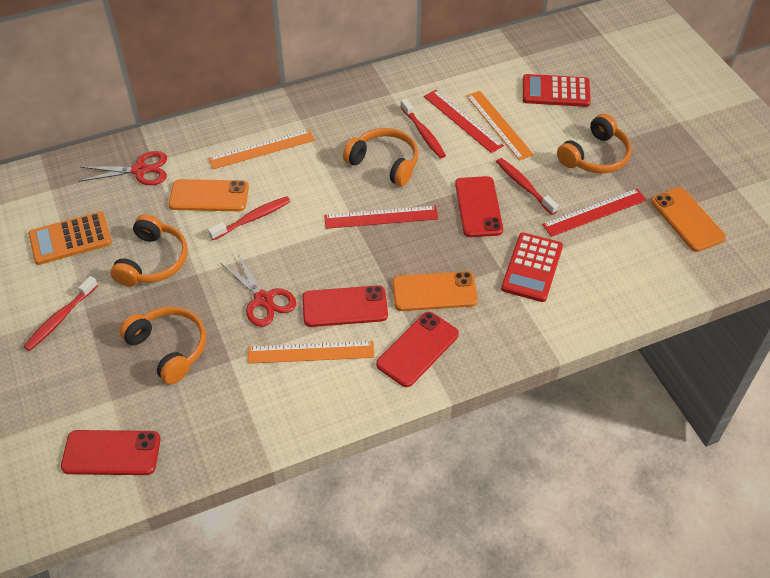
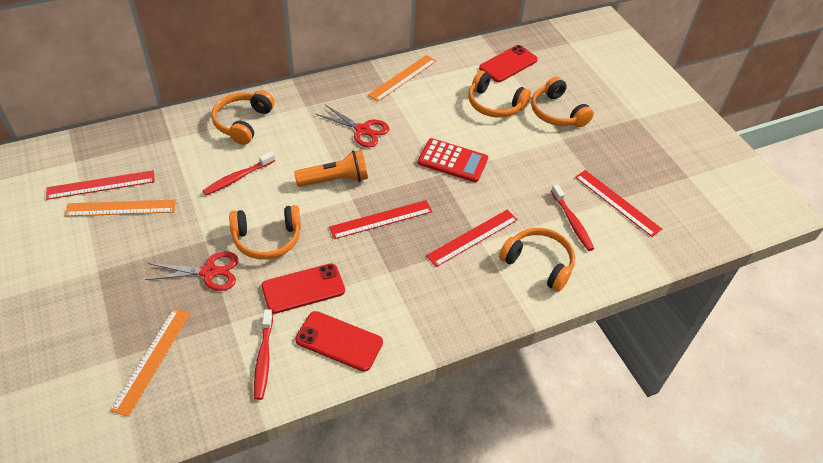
orange calculator: [29,211,112,265] = 1 -> none = 0
orange flashlight: none = 0 -> [294,150,368,187] = 1
orange headphones: [110,214,188,287] [119,307,206,384] [343,128,418,186] [557,114,632,174] = 4 -> [212,90,275,145] [229,205,301,259] [468,70,531,118] [499,228,575,292] [531,76,594,127] = 5
orange phone: [169,179,249,211] [392,271,478,311] [651,187,726,252] = 3 -> none = 0
red calculator: [501,233,563,302] [523,74,591,107] = 2 -> [418,138,488,182] = 1
red phone: [61,430,161,475] [302,285,388,327] [376,312,459,387] [455,176,503,237] = 4 -> [262,263,345,314] [295,311,383,372] [479,45,538,82] = 3
red ruler: [324,206,438,229] [424,90,504,153] [542,189,647,237] = 3 -> [46,170,155,200] [329,200,432,239] [426,210,518,267] [575,170,662,237] = 4
red toothbrush: [23,276,98,351] [208,196,291,240] [401,98,446,158] [496,158,558,215] = 4 -> [203,151,275,195] [254,309,273,400] [551,185,594,251] = 3

